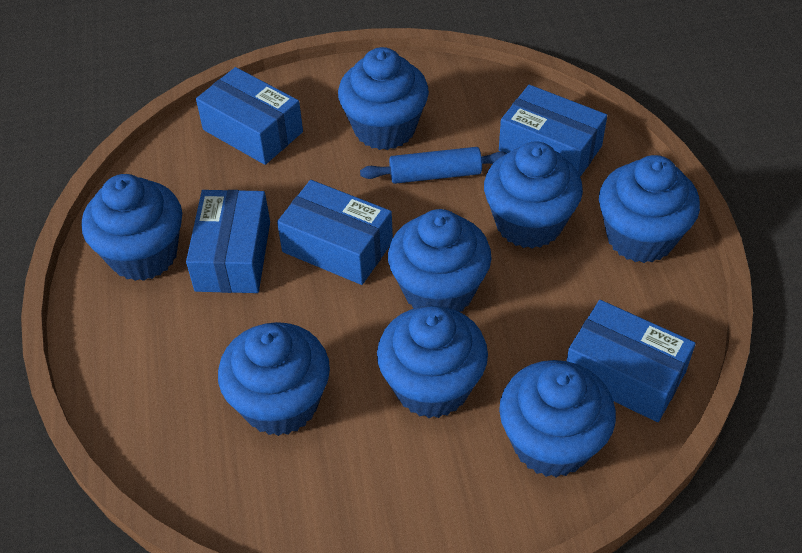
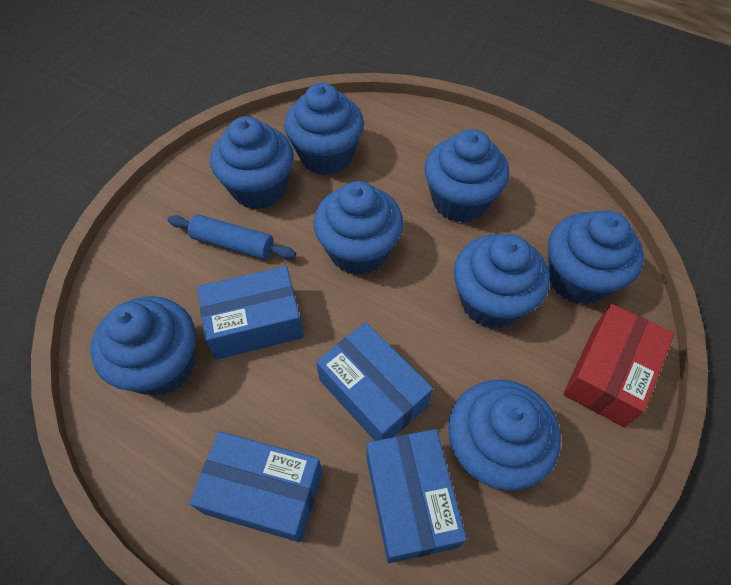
blue box: [186,190,270,293] [196,67,303,165] [277,180,393,285] [499,85,607,177] [567,300,696,422] = 5 -> [189,431,322,543] [197,266,304,359] [316,322,433,441] [366,429,467,563] = 4
red box: none = 0 -> [563,304,674,427] = 1

